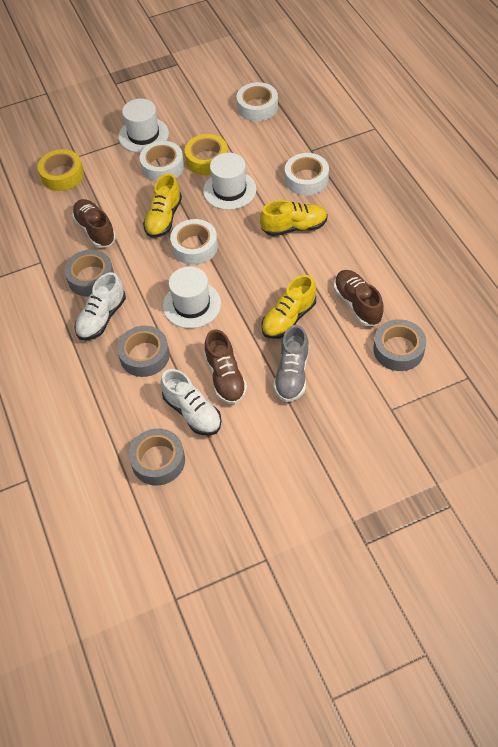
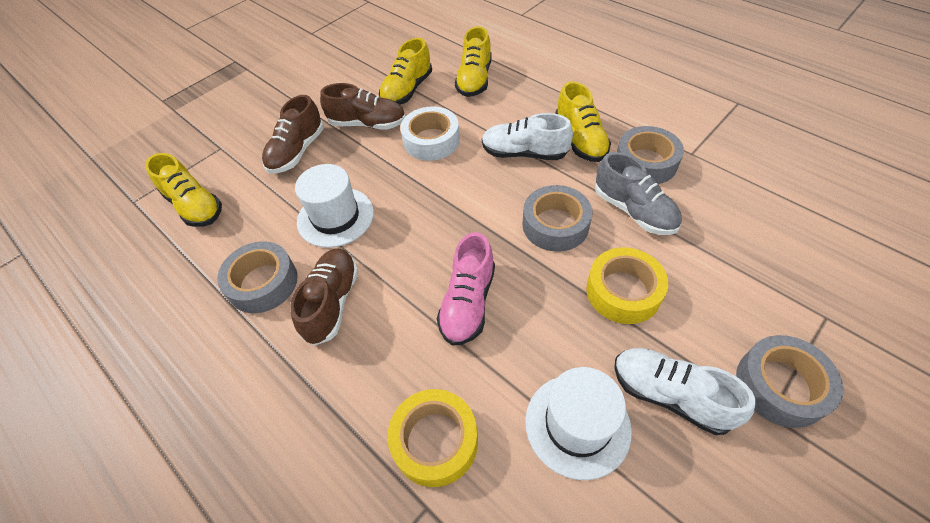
pink shoe: none = 0 -> [437,232,495,346] = 1
white hat: [118,99,169,153] [163,266,221,329] [203,153,257,210] = 3 -> [295,164,374,248] [525,367,632,480] = 2
white tape: [139,141,184,182] [170,219,218,265] [237,82,278,121] [285,153,329,196] = 4 -> [400,107,460,161] = 1
yellow shoe: [143,173,182,238] [260,200,328,236] [262,275,316,339] = 3 -> [145,153,222,227] [379,38,432,105] [455,26,492,97] [555,81,611,162] = 4

